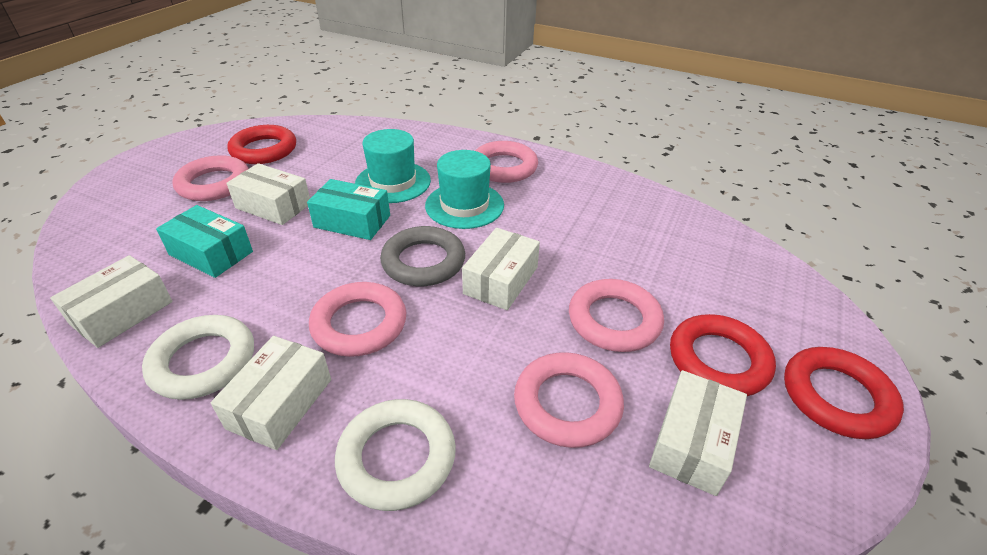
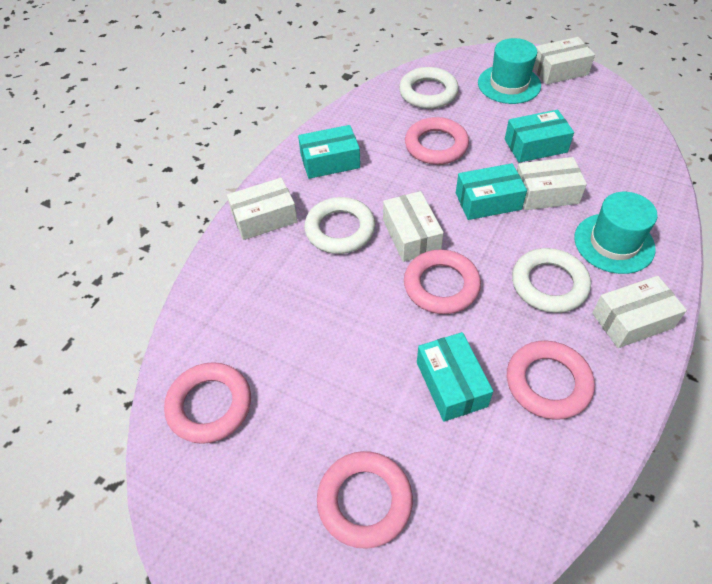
grey ring: [380,226,465,286] = 1 -> none = 0
red ring: [227,125,296,164] [670,314,776,396] [784,347,904,439] = 3 -> none = 0
turquoise box: [156,205,253,278] [307,179,390,240] = 2 -> [298,125,360,179] [417,332,493,422] [456,163,527,220] [505,110,574,163] = 4
white ring: [142,315,254,400] [335,399,456,511] = 2 -> [304,197,375,254] [399,67,459,109] [512,248,591,313] = 3

